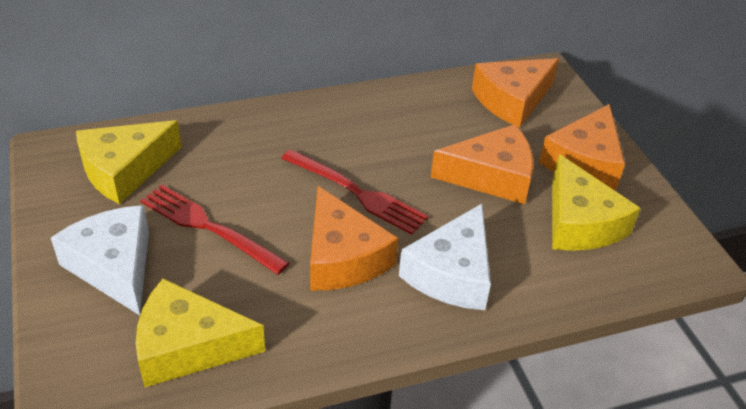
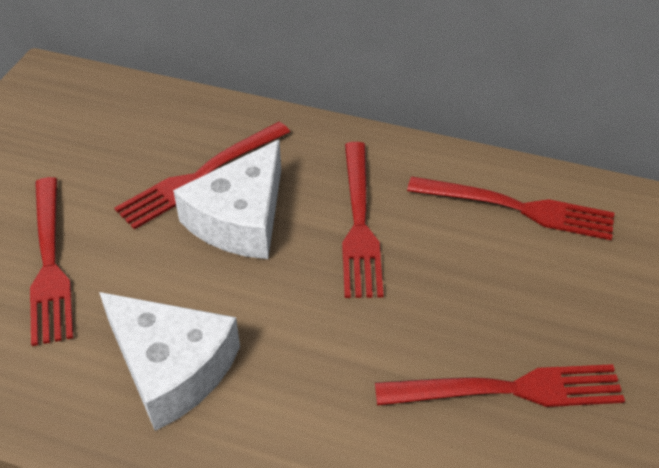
orange cheese: [310,186,398,291] [431,124,534,204] [472,58,559,128] [539,104,625,190] = 4 -> none = 0
red fork: [140,185,289,275] [281,149,428,235] = 2 -> [30,177,73,346] [114,122,290,229] [342,142,384,298] [375,364,625,407] [407,176,614,240] = 5
yellow cheese: [76,120,182,204] [136,278,265,387] [552,154,641,251] = 3 -> none = 0

